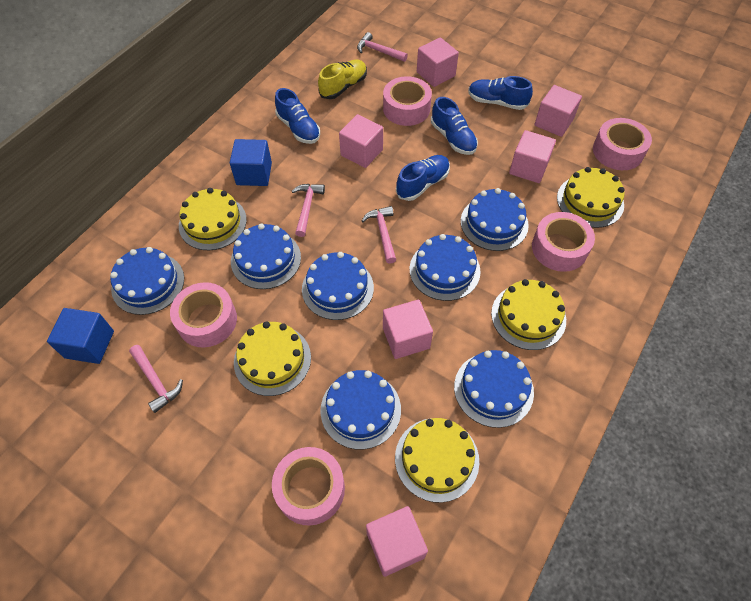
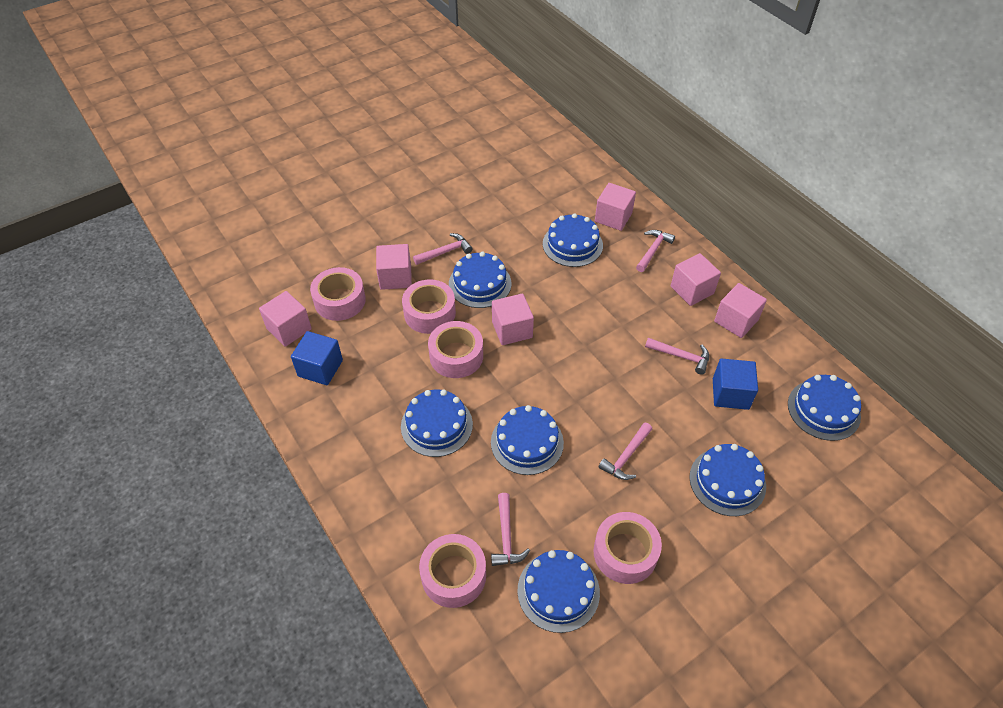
blue shoe: [275,88,320,144] [396,155,450,201] [431,97,478,155] [468,76,533,110] = 4 -> none = 0
pink hammer: [129,345,183,413] [292,184,325,237] [357,32,408,62] [362,206,396,264] = 4 -> [413,233,473,265] [491,493,530,566] [599,422,652,480] [636,230,675,272] [645,338,709,375] = 5
yellow cake: [179,188,247,250] [234,321,311,396] [395,418,479,503] [491,279,566,350] [557,167,625,228] = 5 -> none = 0
yellow shoe: [318,60,367,99] = 1 -> none = 0

